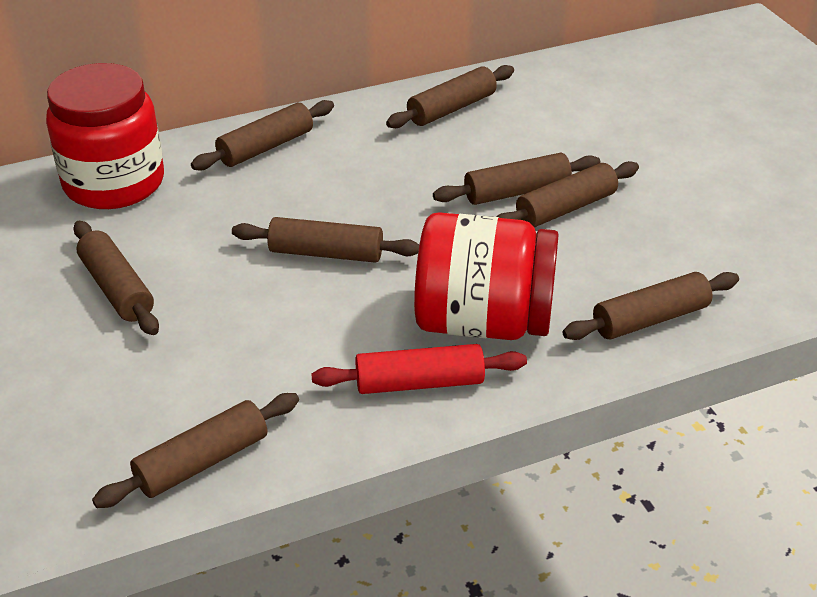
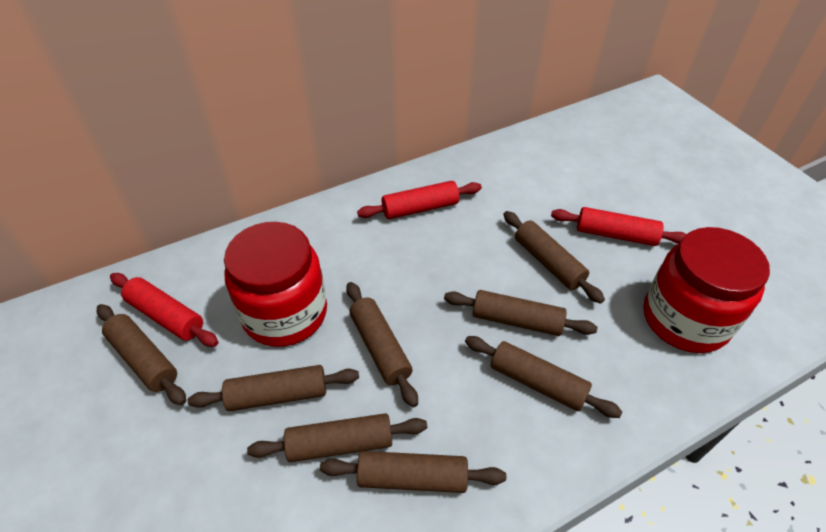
red rolling pin: [311,344,527,394] = 1 -> [110,273,218,347] [357,181,482,219] [551,207,687,246] = 3

